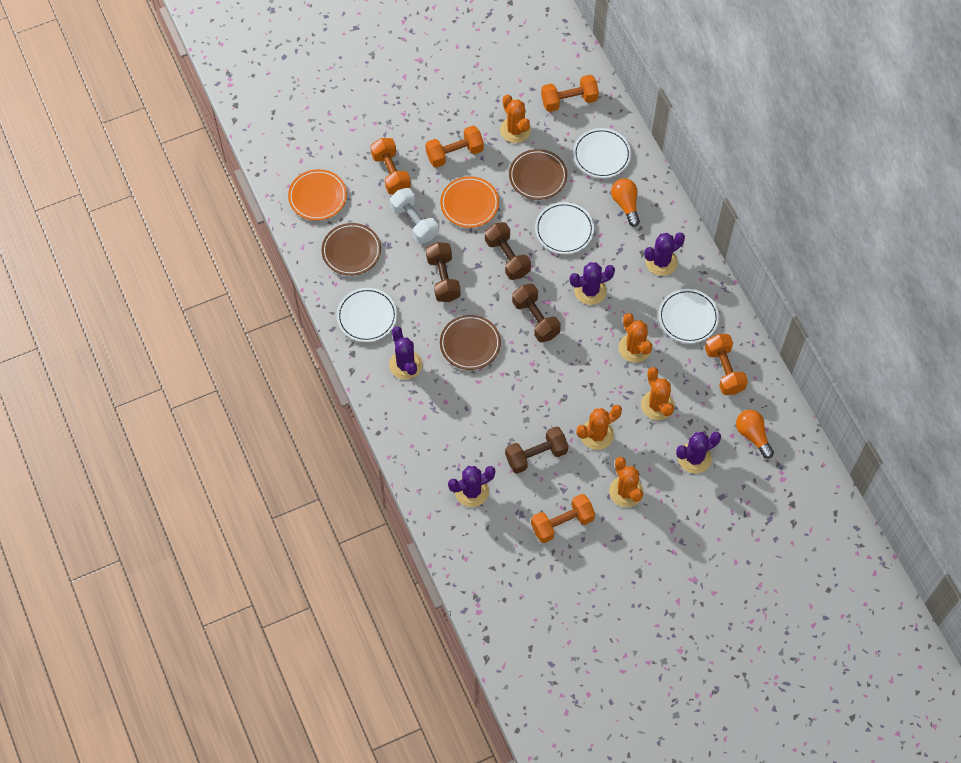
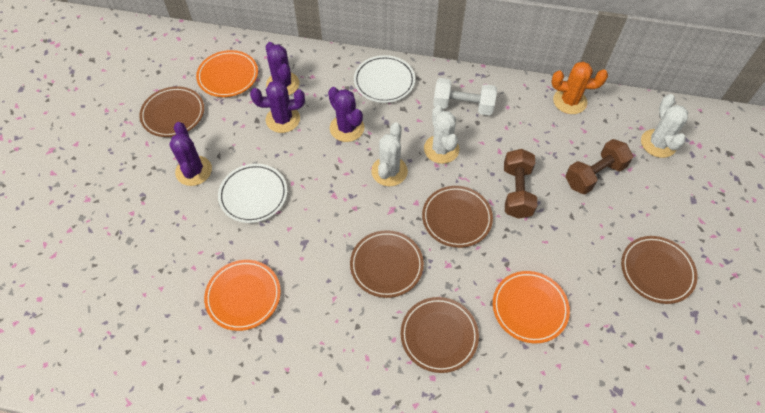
brown dumbbell: [426,242,461,302] [485,222,531,280] [505,426,568,474] [512,284,561,342] = 4 -> [504,149,538,219] [565,139,633,194] = 2
brown plate: [321,223,381,276] [440,315,501,370] [509,149,567,200] = 3 -> [139,86,204,137] [350,230,424,298] [401,297,479,373] [422,186,493,248] [621,236,698,304] = 5
orange cactus: [500,95,531,143] [576,405,622,450] [609,457,643,507] [618,313,652,363] [641,367,674,420] = 5 -> [552,62,608,114] = 1
orange dumbbell: [370,138,411,194] [425,126,484,168] [531,494,595,543] [541,75,599,112] [705,334,748,395] = 5 -> none = 0
orange light bulb: [611,179,640,227] [736,410,774,459] = 2 -> none = 0
orange plate: [288,169,347,221] [440,176,499,228] = 2 -> [196,50,258,97] [204,260,281,331] [493,271,570,343] = 3
purple cactus: [389,326,422,380] [448,466,495,507] [570,262,615,305] [644,232,685,276] [676,432,721,474] = 5 -> [169,122,212,186] [250,80,305,133] [266,42,299,95] [328,87,364,142] = 4
white cactus: none = 0 -> [371,122,408,186] [424,105,459,164] [641,94,688,158] = 3
white plate: [337,288,397,342] [535,202,594,254] [573,128,631,178] [658,289,719,343] = 4 -> [218,164,287,223] [354,55,415,103] = 2

